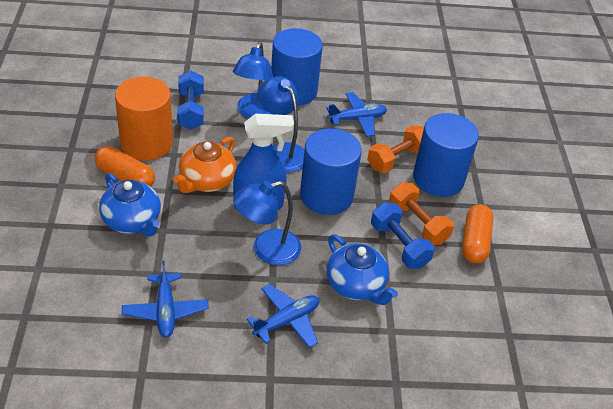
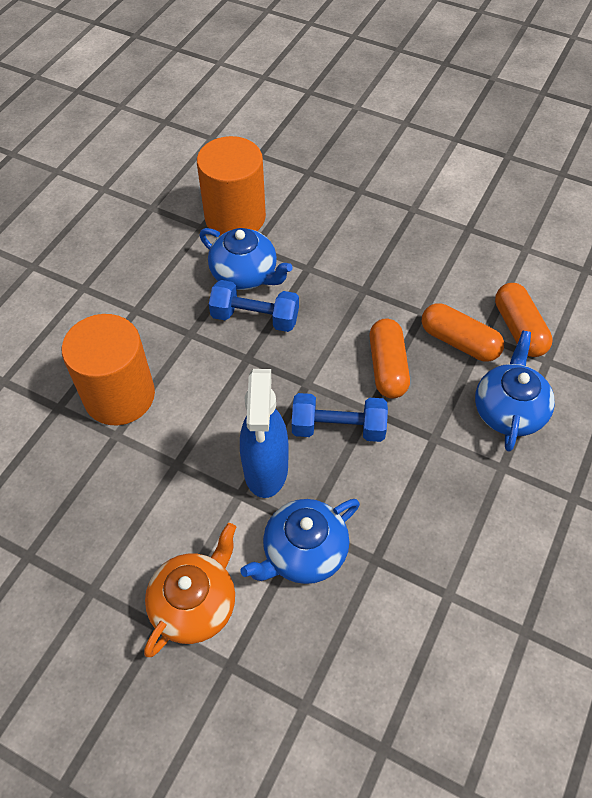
blue cylinder: [271,28,323,106] [300,128,362,215] [413,113,479,197] = 3 -> none = 0
blue lamp: [233,42,273,118] [233,181,301,265] [258,77,305,172] = 3 -> none = 0
blue plane: [122,261,209,337] [247,284,319,348] [327,92,387,137] = 3 -> none = 0
blue teapot: [99,173,161,236] [326,234,398,305] = 2 -> [200,228,293,290] [240,499,360,584] [475,331,555,452] = 3
orange capsule: [95,146,155,187] [462,204,493,263] = 2 -> [369,318,410,398] [422,303,504,362] [495,283,553,357] = 3
orange cylinder: [115,77,173,161] = 1 -> [62,314,155,425] [197,136,266,236] = 2
orange dumbbell: [367,125,424,173] [389,182,454,245] = 2 -> none = 0

